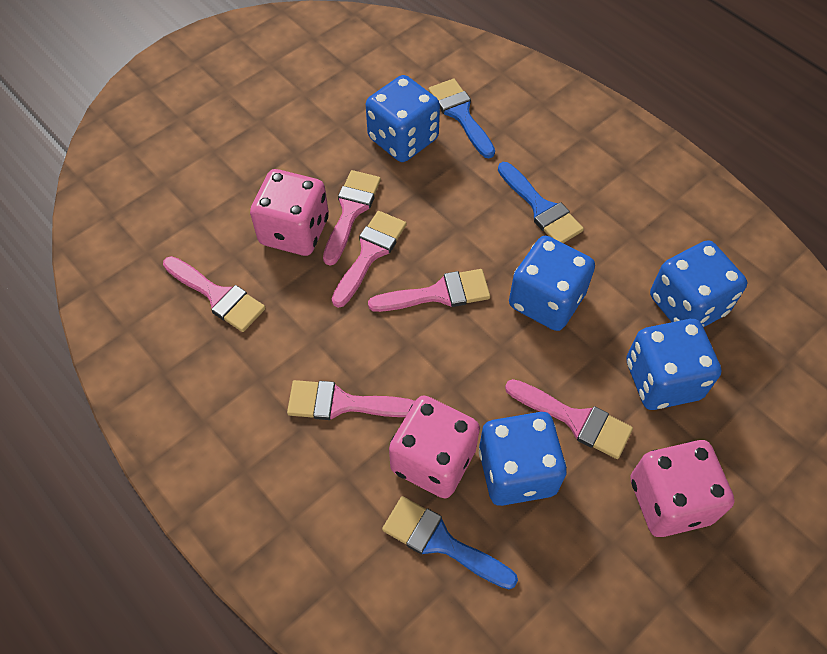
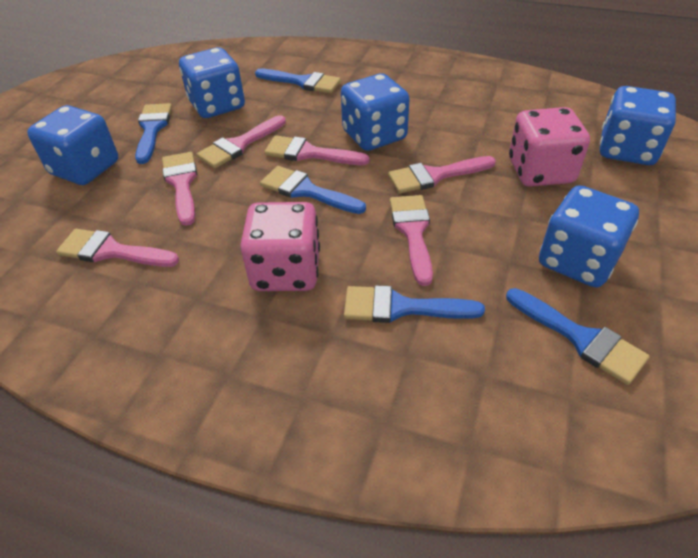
blue brush: [382,496,518,589] [428,79,495,158] [498,162,584,243] = 3 -> [135,103,172,164] [255,69,341,93] [260,166,366,214] [344,285,485,323] [506,288,650,385] = 5
pink dice: [250,169,329,256] [389,395,480,498] [631,440,735,537] = 3 -> [240,202,320,291] [509,107,590,187] = 2

